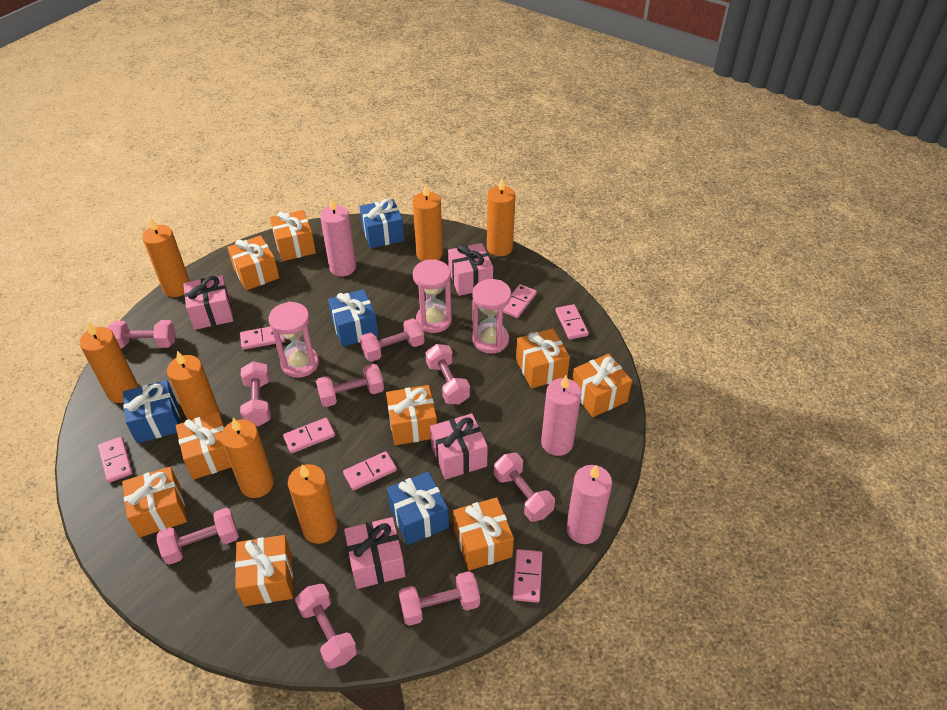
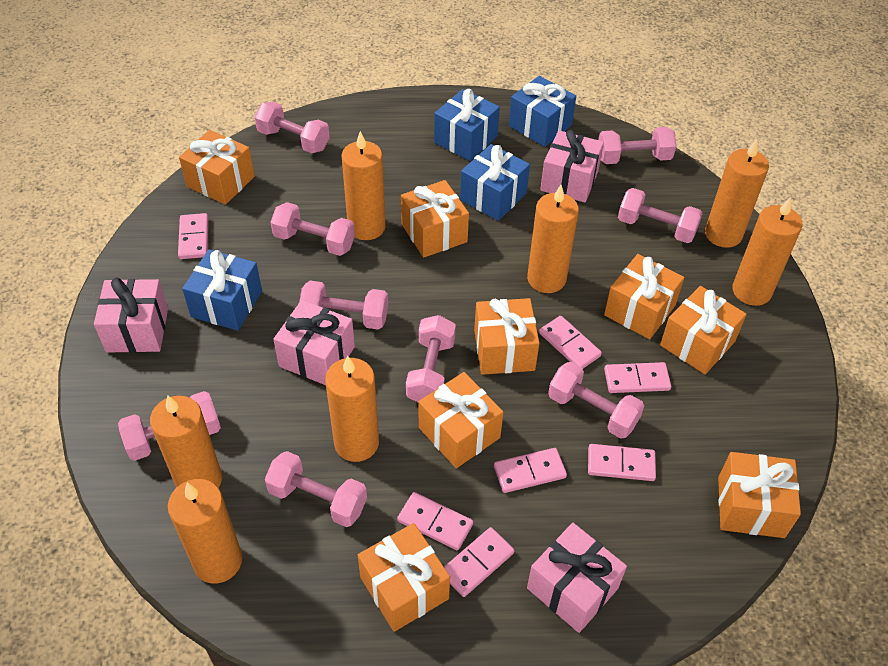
orange gift: [122,467,187,537] [176,412,231,480] [227,235,279,290] [235,535,293,606] [270,210,316,261] [386,385,437,445] [453,497,514,571] [516,328,570,389] [572,354,632,417] = 9 -> [179,130,255,205] [358,523,450,632] [401,180,469,258] [418,372,503,468] [474,298,539,375] [604,254,684,339] [660,286,747,374] [718,452,801,538] = 8
pink candle: [320,197,356,276] [541,375,581,456] [566,465,612,544] = 3 -> none = 0
pink hourglass: [269,302,319,378] [413,260,452,333] [472,279,511,354] = 3 -> none = 0

